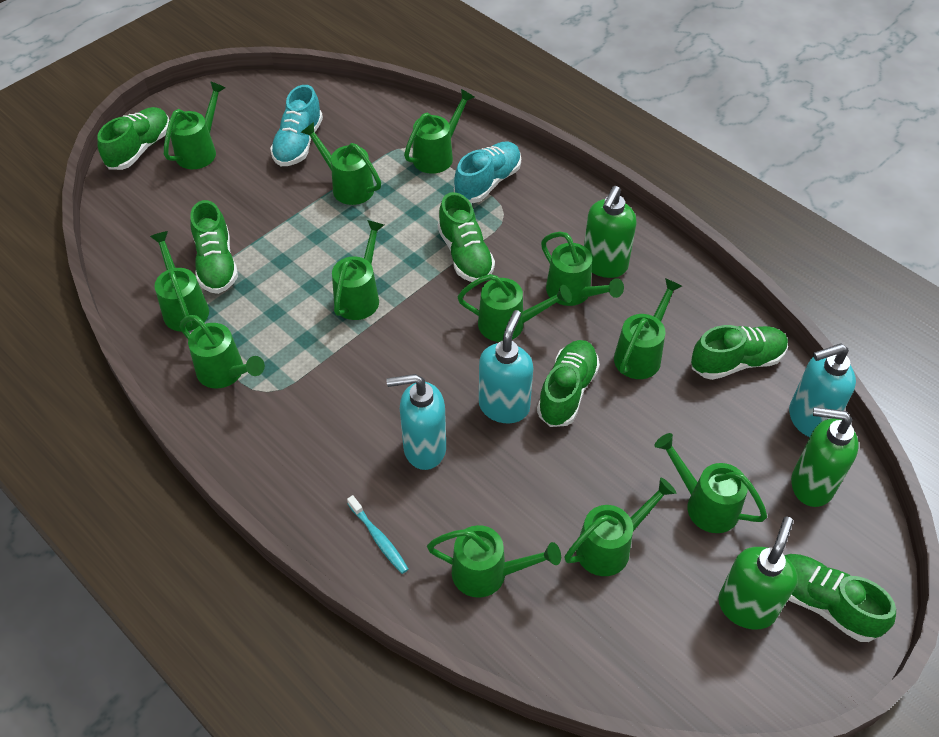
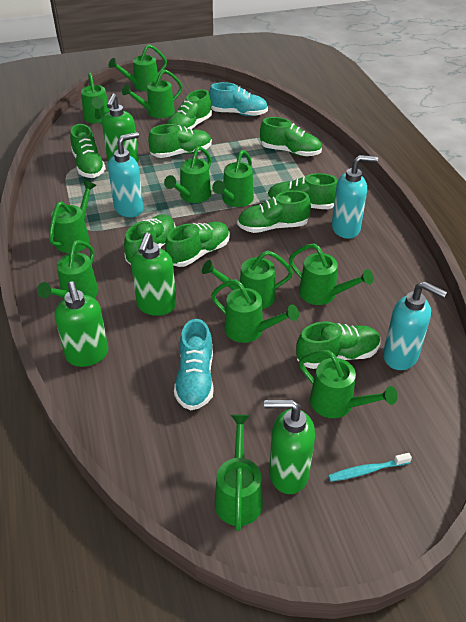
green shoe: [97,107,169,170] [190,200,238,294] [438,192,495,282] [537,340,600,427] [691,325,788,380] [785,554,896,642] = 6 -> [70,124,106,178] [124,214,176,265] [148,124,212,158] [165,222,230,267] [167,89,212,129] [237,190,311,233] [260,117,322,156] [267,173,338,209] [296,322,381,369] = 9
green soap dispenser: [584,186,637,278] [718,516,798,629] [791,407,859,507] = 3 -> [55,282,108,367] [102,93,139,163] [131,233,176,316] [264,399,315,494] = 4

